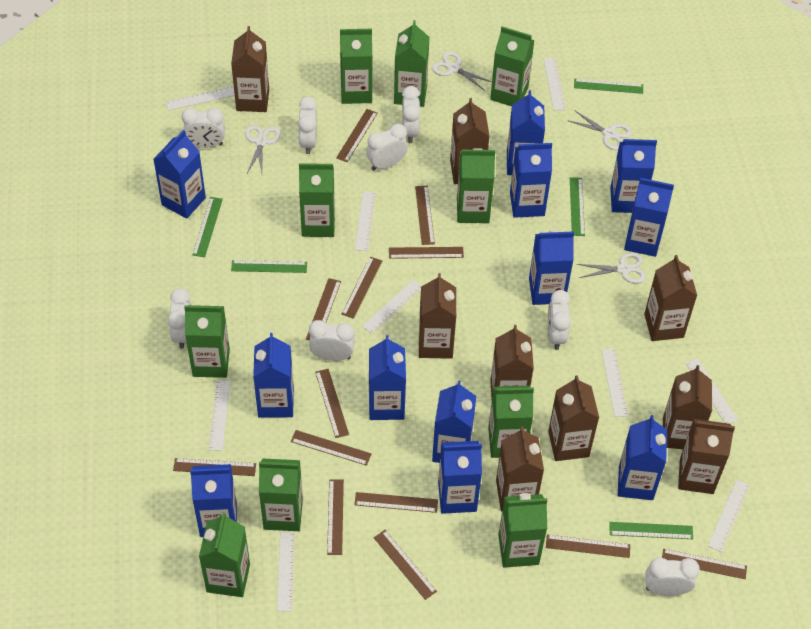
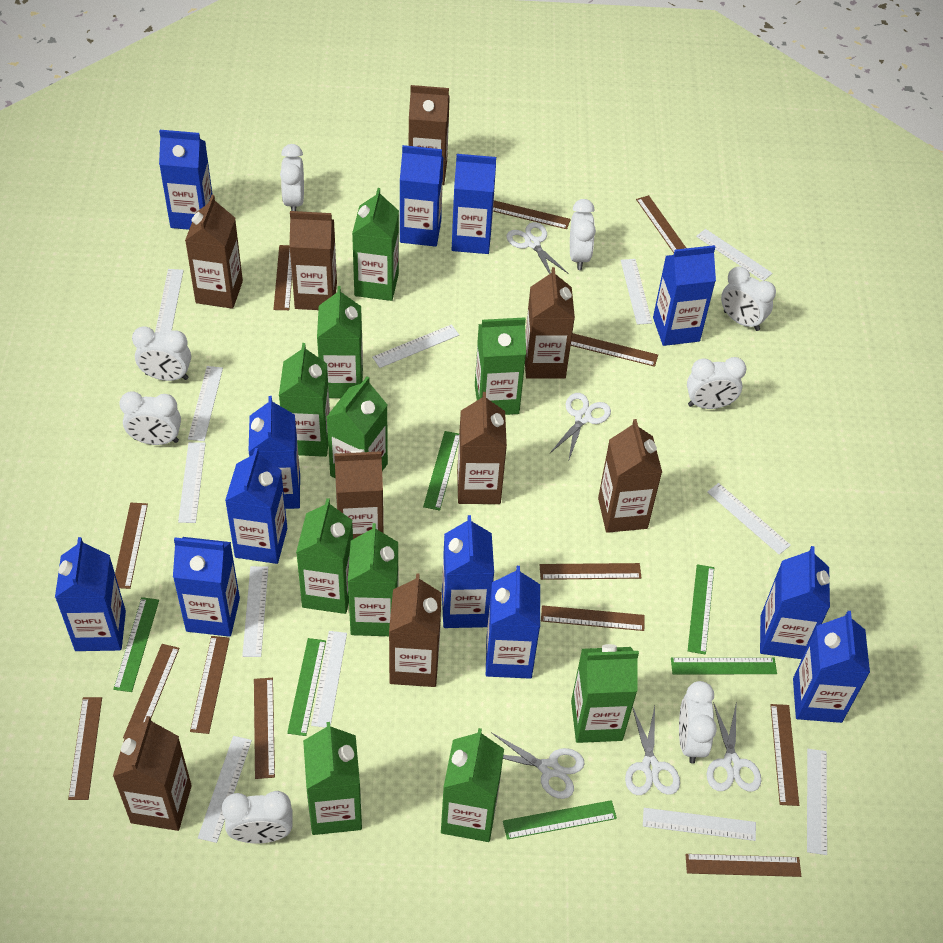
green ruler: [192,197,223,257] [231,260,307,273] [570,177,585,236] [574,79,643,94] [609,522,693,539] = 5 -> [113,597,159,692] [287,638,326,736] [423,431,459,511] [503,800,617,840] [671,658,777,674] [688,564,714,655] = 6
white ruler: [166,86,235,111] [209,380,230,451] [277,532,295,611] [355,191,376,251] [362,280,421,334] [544,58,566,110] [602,349,628,417] [686,358,738,424] [708,480,750,552] = 9 -> [155,269,184,333] [178,442,206,523] [188,366,223,441] [198,736,252,843] [242,566,268,657] [311,631,347,728] [372,324,459,368] [621,259,652,325] [643,808,756,841] [696,229,773,281] [707,483,791,555] [807,749,827,855] = 12
white scissors: [245,125,280,173] [432,51,492,91] [567,110,632,150] [577,252,646,283] = 4 -> [491,732,585,799] [506,222,569,274] [550,393,611,462] [625,706,680,795] [707,702,762,792] = 5

